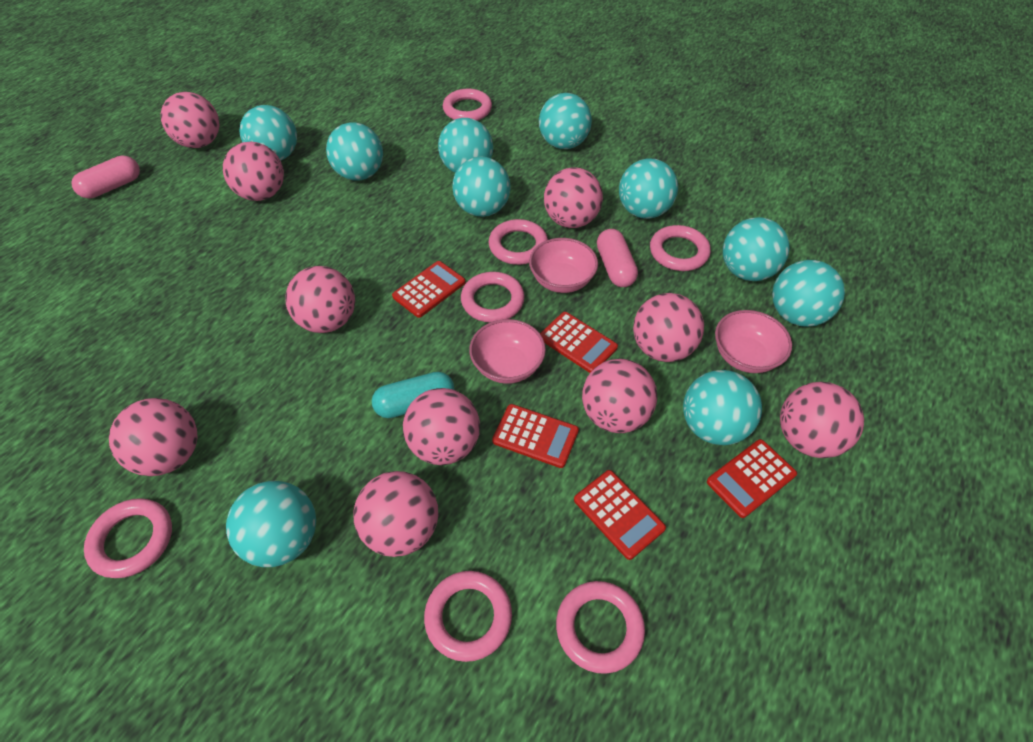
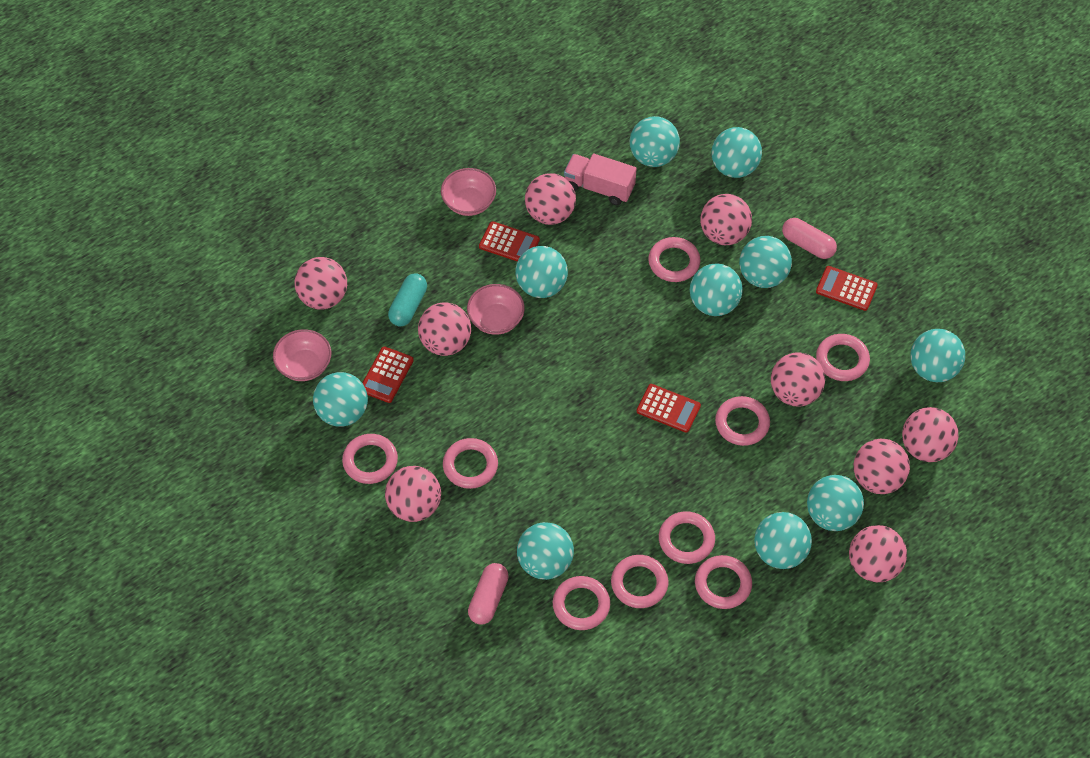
pink ball: [109,398,198,476] [161,92,219,148] [223,141,284,201] [285,266,355,333] [354,471,439,557] [403,388,480,465] [544,167,603,228] [582,359,657,433] [633,293,704,362] [780,382,864,458] = 10 -> [294,257,347,310] [385,466,441,522] [418,302,471,356] [525,173,576,225] [700,194,752,245] [771,352,825,407] [849,525,907,582] [853,439,910,494] [902,407,958,462] = 9
pink ring: [84,498,172,578] [424,571,512,662] [443,89,492,121] [461,272,525,323] [488,219,548,265] [556,581,645,674] [650,225,711,271] = 7 -> [342,434,398,484] [443,438,498,489] [553,576,610,630] [611,555,668,608] [648,237,700,282] [659,511,715,564] [695,555,752,609] [715,396,770,446] [816,334,870,381] = 9
pink truck: none = 0 -> [564,153,637,205] = 1
red calculator: [392,261,466,318] [492,404,579,468] [540,312,618,373] [574,470,666,560] [707,439,797,518] = 5 -> [362,346,414,403] [479,221,540,262] [637,384,701,433] [816,266,878,311] = 4

